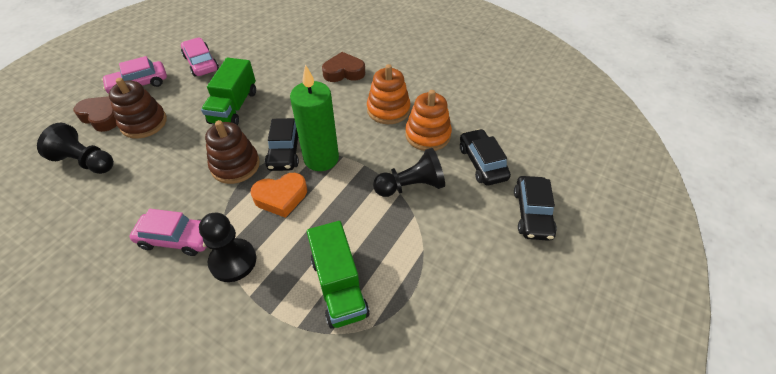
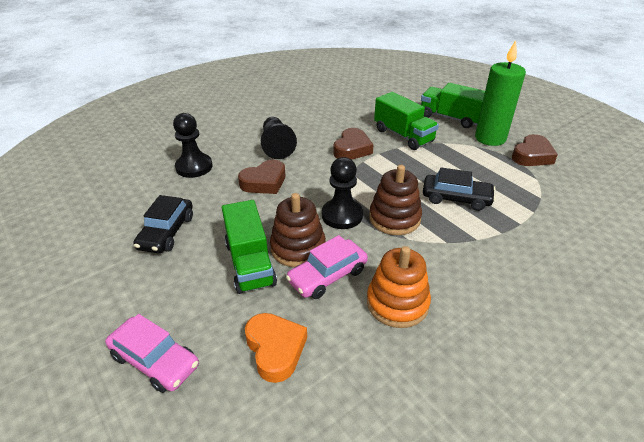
black car: [265,118,299,171] [460,129,511,185] [514,176,557,241] = 3 -> [133,195,193,253] [423,167,496,211] = 2
brown heart: [74,96,117,132] [322,52,365,82] = 2 -> [238,160,285,194] [333,128,374,160] [512,134,558,166] = 3
green truck: [201,58,256,125] [307,221,370,329] = 2 -> [222,200,277,294] [374,92,439,150] [421,83,485,128] = 3
orange stacking toy: [367,64,411,124] [405,90,452,151] = 2 -> [367,246,431,328] = 1
pink car: [101,56,167,94] [129,209,207,256] [181,38,219,77] = 3 -> [105,314,199,393] [286,235,368,299] = 2

